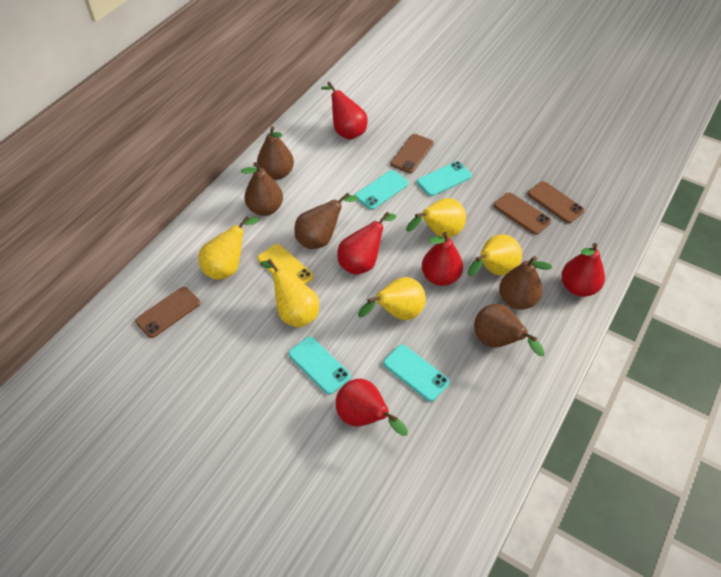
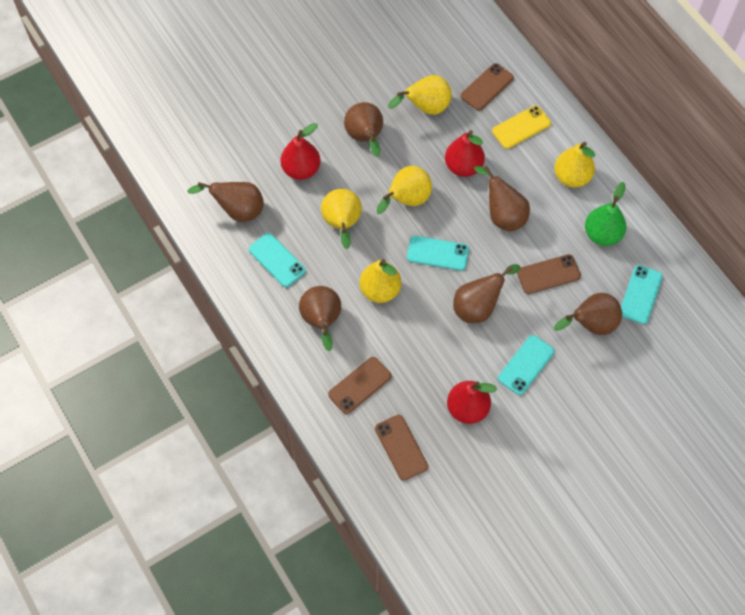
brown pear: [241,162,283,216] [257,126,294,180] [294,193,358,249] [474,303,545,356] [499,256,552,310] = 5 -> [187,182,264,222] [299,286,341,351] [344,102,383,157] [453,264,520,323] [474,166,530,231] [554,293,622,335] = 6
green pear: none = 0 -> [585,182,627,246] = 1
red pear: [321,82,368,140] [336,379,408,436] [337,212,396,275] [422,232,463,286] [561,243,605,297] = 5 -> [280,123,320,180] [445,130,485,177] [447,381,497,424] = 3

